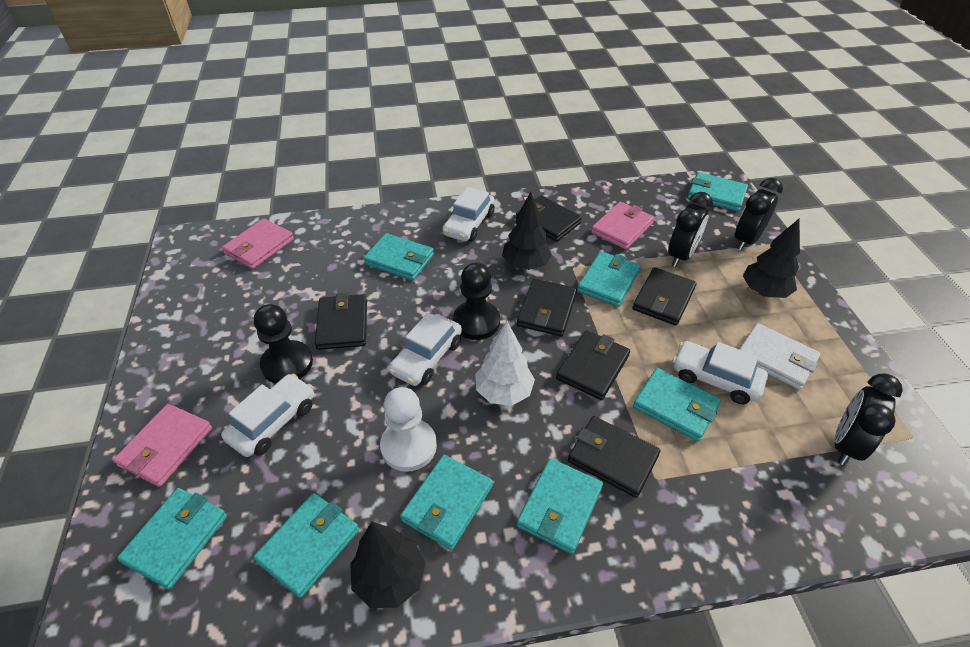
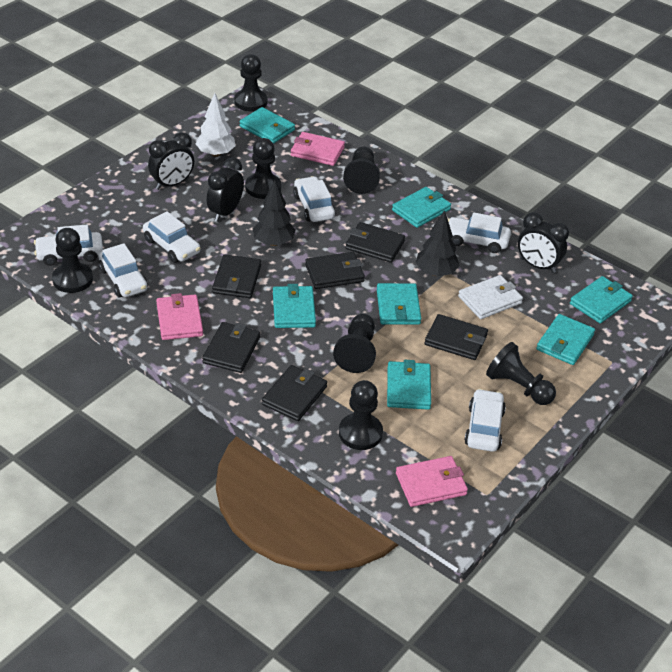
black pawn: [254,304,313,383] [453,263,500,340] = 2 -> [52,228,93,293] [234,54,268,112] [245,138,281,199] [333,314,376,373] [339,380,383,450] [343,146,380,194] [486,342,556,405] = 7
black tree: [350,521,426,608] [502,192,552,270] [743,219,800,298] = 3 -> [252,180,296,246] [416,210,459,276] = 2
turquoise wallet: [117,488,227,589] [253,493,359,598] [363,233,434,280] [400,455,493,550] [517,458,603,554] [577,251,641,307] [633,368,721,442] [688,172,748,211] = 8 -> [239,107,295,144] [273,284,316,328] [377,283,421,324] [387,360,431,410] [392,187,451,228] [536,314,595,365] [570,276,633,323] = 7
white car: [221,374,314,457] [389,312,462,386] [442,187,495,242] [673,341,768,404] = 4 -> [34,225,103,266] [98,243,148,297] [143,211,200,263] [293,176,335,222] [448,212,511,253] [464,389,506,452] = 6
white pawn: [380,387,437,472] = 1 -> none = 0

